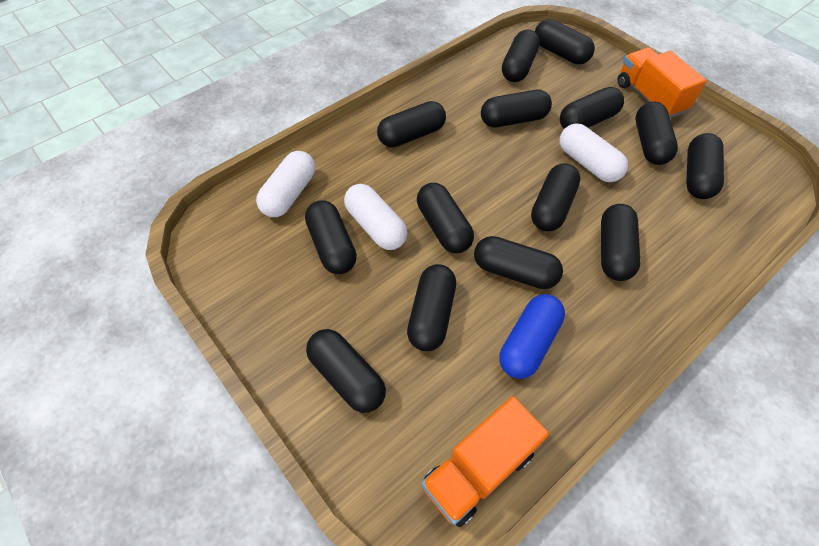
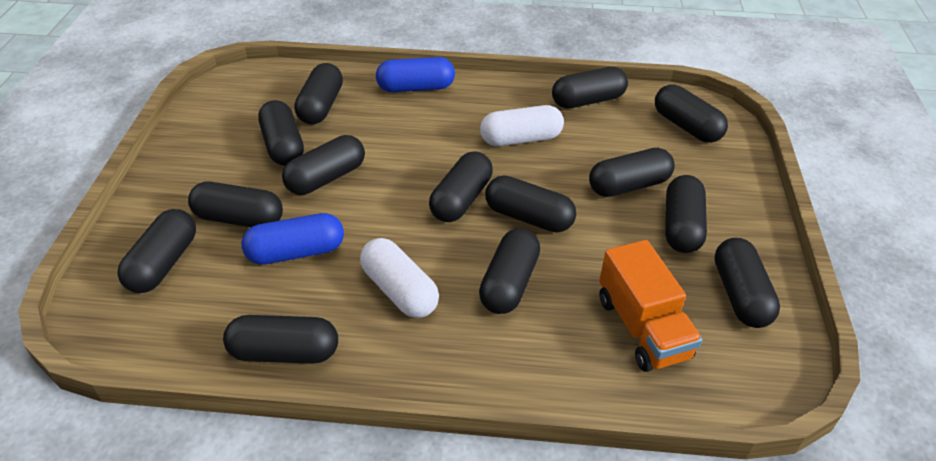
blue capsule: [499,294,565,379] = 1 -> [241,213,344,265] [376,57,455,92] = 2
orange truck: [421,396,549,527] [617,48,707,118] = 2 -> [599,240,703,372] = 1
white capsule: [256,151,315,217] [344,184,408,250] [560,124,628,182] = 3 -> [360,238,439,318] [480,105,564,146] = 2

